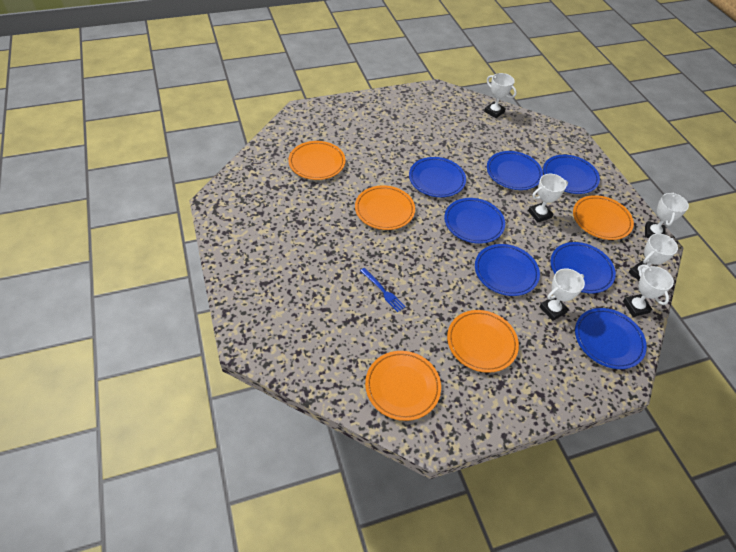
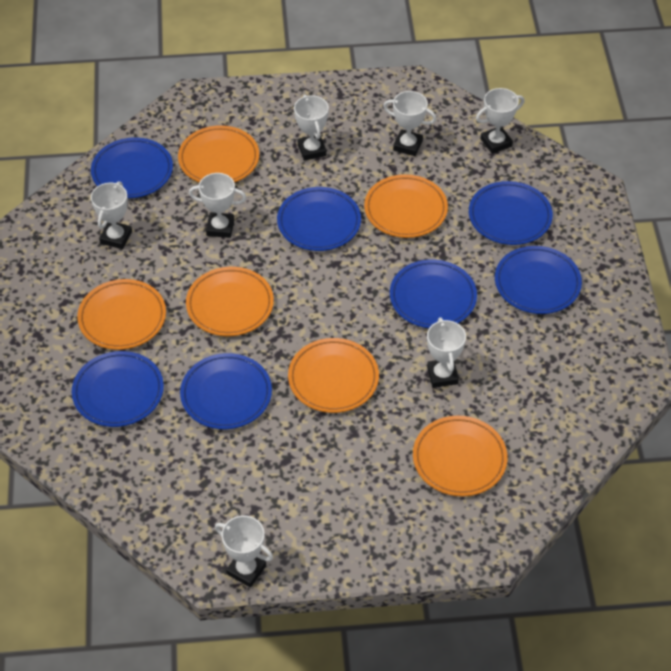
blue fork: [360,268,406,312] = 1 -> none = 0
orange plate: [288,141,346,180] [355,185,415,230] [365,351,441,421] [447,310,519,373] [573,195,634,240] = 5 -> [77,279,166,350] [178,125,259,183] [186,267,274,336] [288,338,379,413] [364,174,448,238] [413,416,508,497] = 6
white trophy: [484,73,517,118] [528,174,568,222] [539,268,585,321] [623,264,674,317] [629,233,678,280] [645,193,689,238] = 6 -> [91,181,132,249] [189,173,247,238] [215,516,273,588] [294,95,329,161] [383,91,437,156] [427,317,466,388] [476,88,524,154] = 7

